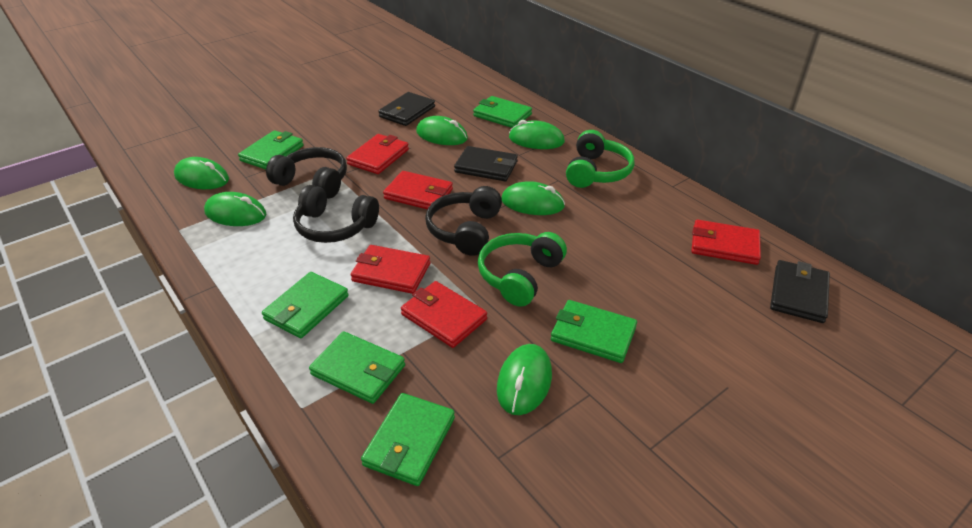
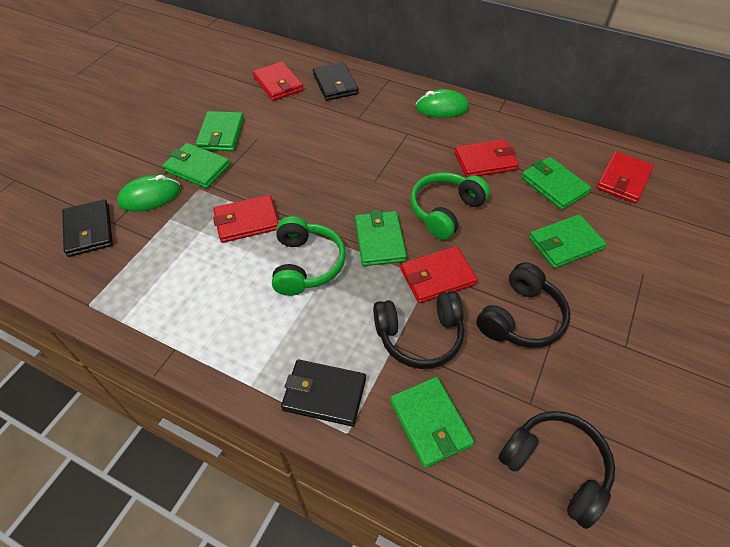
green mouse: [174,157,229,189] [204,192,266,226] [416,116,468,145] [497,344,552,415] [502,181,565,215] [509,120,565,149] = 6 -> [117,175,181,212] [415,89,469,118] = 2

